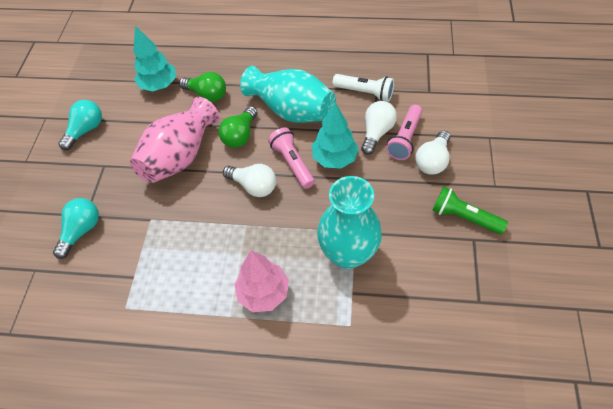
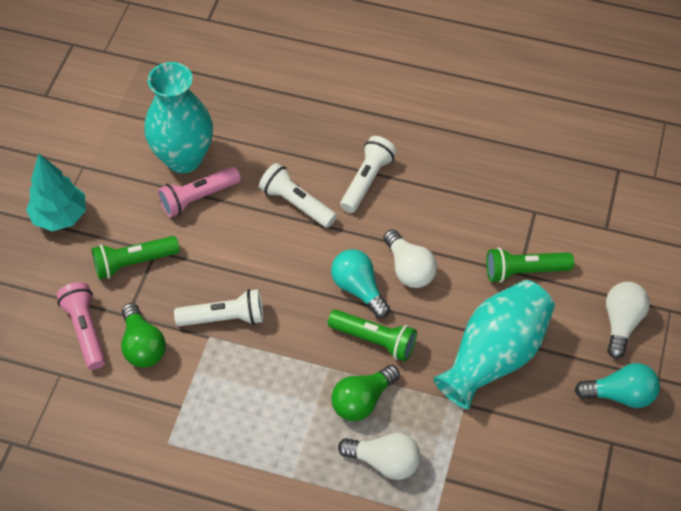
green flashlight: [432,187,508,234] = 1 -> [92,236,180,279] [328,310,417,361] [486,248,574,283] = 3
pink tree: [234,250,289,312] = 1 -> none = 0
pink vase: [130,97,219,183] = 1 -> none = 0
turquoise tree: [133,25,176,91] [312,102,359,169] = 2 -> [26,154,86,231] = 1
white flashlight: [333,74,394,102] = 1 -> [174,289,263,326] [259,163,337,228] [340,136,397,213] = 3

